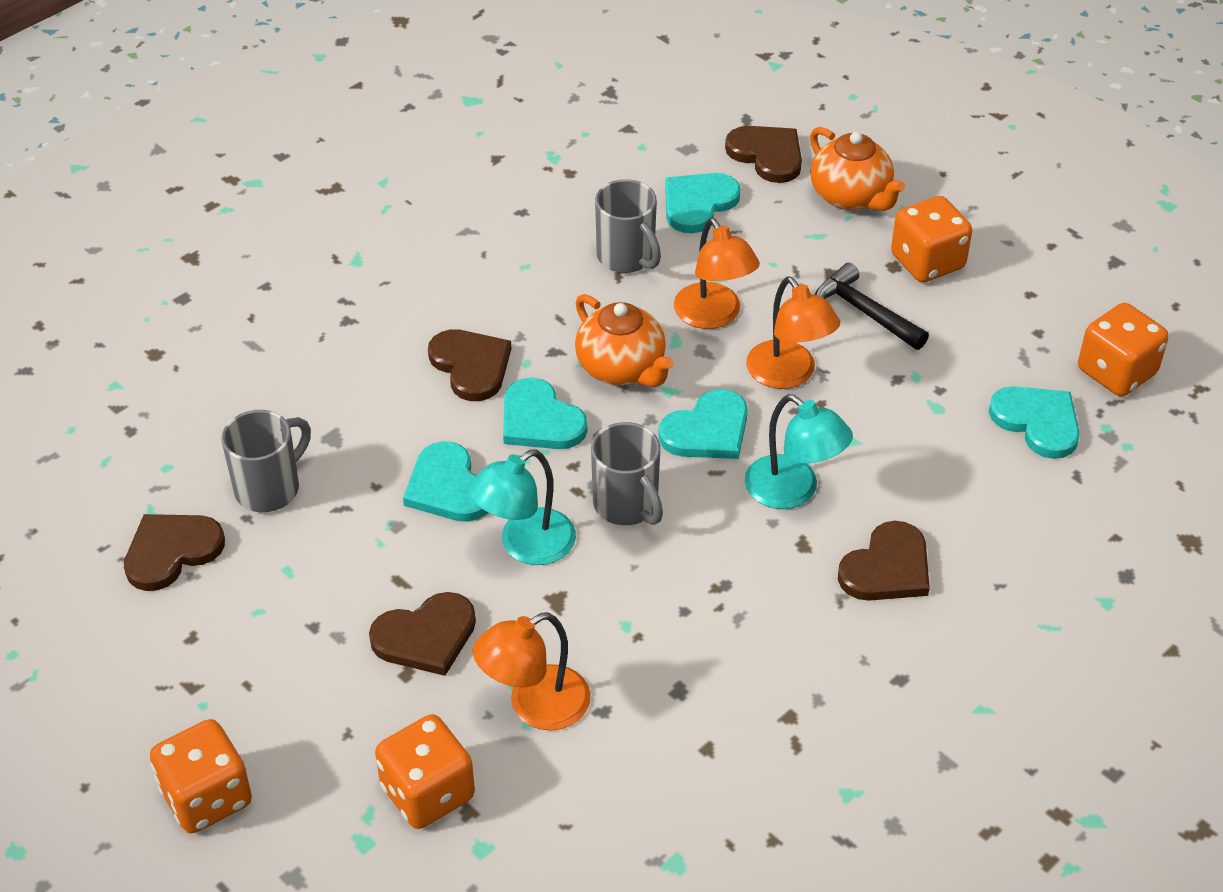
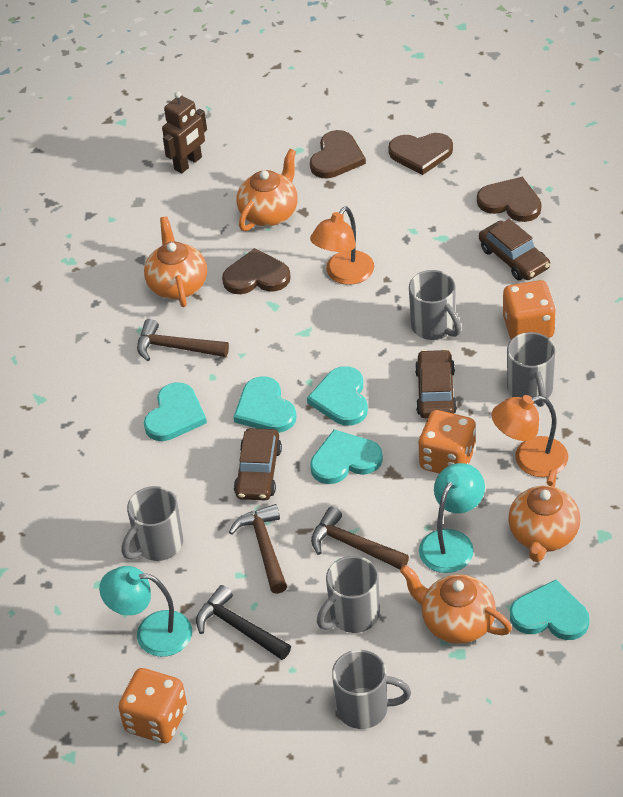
brown car: none = 0 -> [234,428,282,500] [415,349,457,419] [479,219,550,280] = 3
brown hammer: none = 0 -> [137,319,229,361] [229,504,287,594] [311,507,409,569] = 3
brown heart: [124,514,225,591] [369,592,476,676] [428,329,511,401] [725,126,802,183] [838,521,930,601] = 5 -> [222,248,291,294] [310,130,366,178] [388,133,453,175] [477,177,541,222] = 4
brown robot: none = 0 -> [162,91,207,173] = 1
grey mug: [221,410,311,512] [591,422,663,525] [595,179,661,273] = 3 -> [122,486,183,561] [317,556,380,633] [332,650,411,729] [409,270,461,340] [507,332,555,407] = 5
orange dice: [150,719,252,833] [375,714,475,829] [891,196,972,283] [1078,303,1168,396] = 4 -> [118,668,187,743] [418,410,476,473] [503,280,556,340] = 3
orange lamp: [473,612,591,730] [674,218,760,329] [746,276,840,389] = 3 -> [310,206,374,285] [492,395,568,477] = 2
orange teapot: [575,294,674,387] [810,127,905,211] = 2 -> [144,216,207,307] [237,149,298,231] [400,565,512,644] [508,469,580,562] = 4

